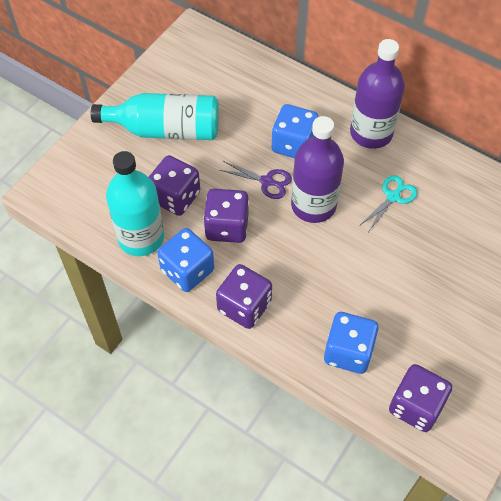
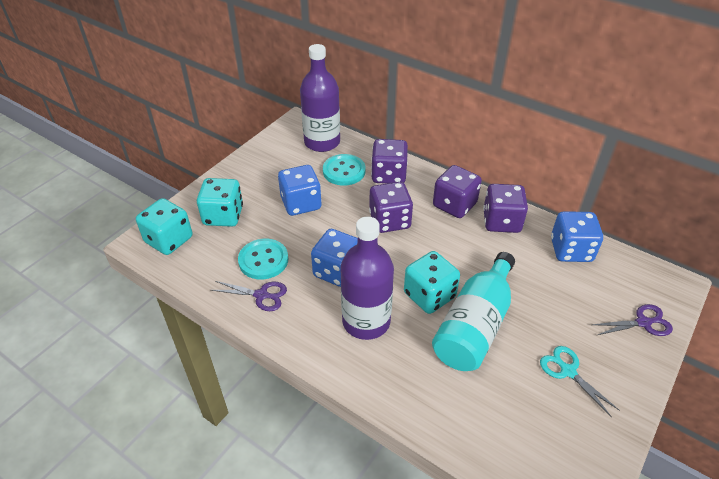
purple scissors: [220,161,292,199] = 1 -> [211,281,287,311] [592,304,673,336] = 2
turquoise bottle: [91,93,219,140] [106,151,164,256] = 2 -> [432,252,515,371] = 1
turquoise button: none = 0 -> [238,239,288,280] [323,154,365,186] = 2
turquoise dice: none = 0 -> [136,198,192,255] [197,178,243,227] [404,251,460,314] = 3

